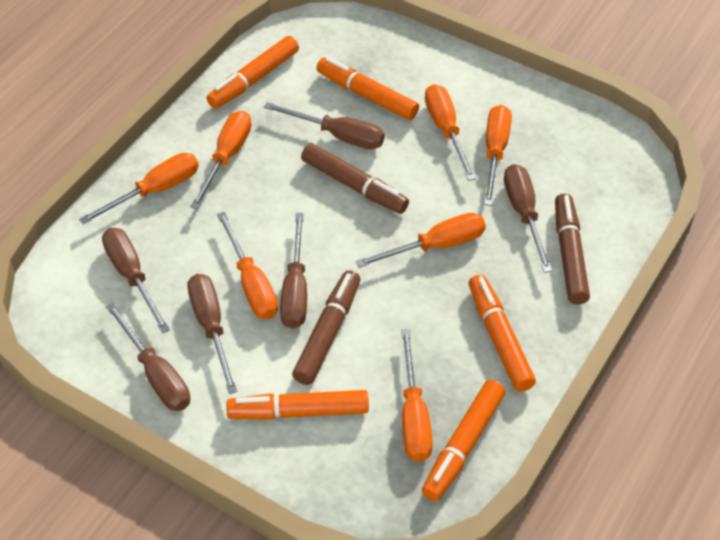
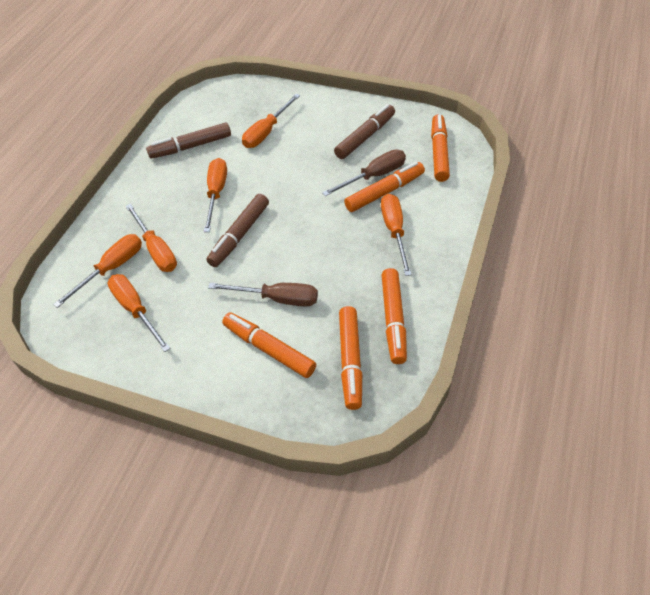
brown screwdriver: [102,228,170,333] [106,303,190,411] [187,274,237,394] [264,102,385,149] [280,213,307,329] [504,164,552,273] = 6 -> [208,283,318,307] [322,149,406,196] = 2
orange screwdriver: [79,153,199,224] [190,111,251,209] [217,212,278,319] [356,213,486,268] [401,329,433,462] [425,84,476,181] [484,105,512,206] = 7 -> [53,234,142,308] [107,274,171,352] [126,204,177,272] [204,158,227,232] [242,94,300,148] [381,194,412,276] = 6

